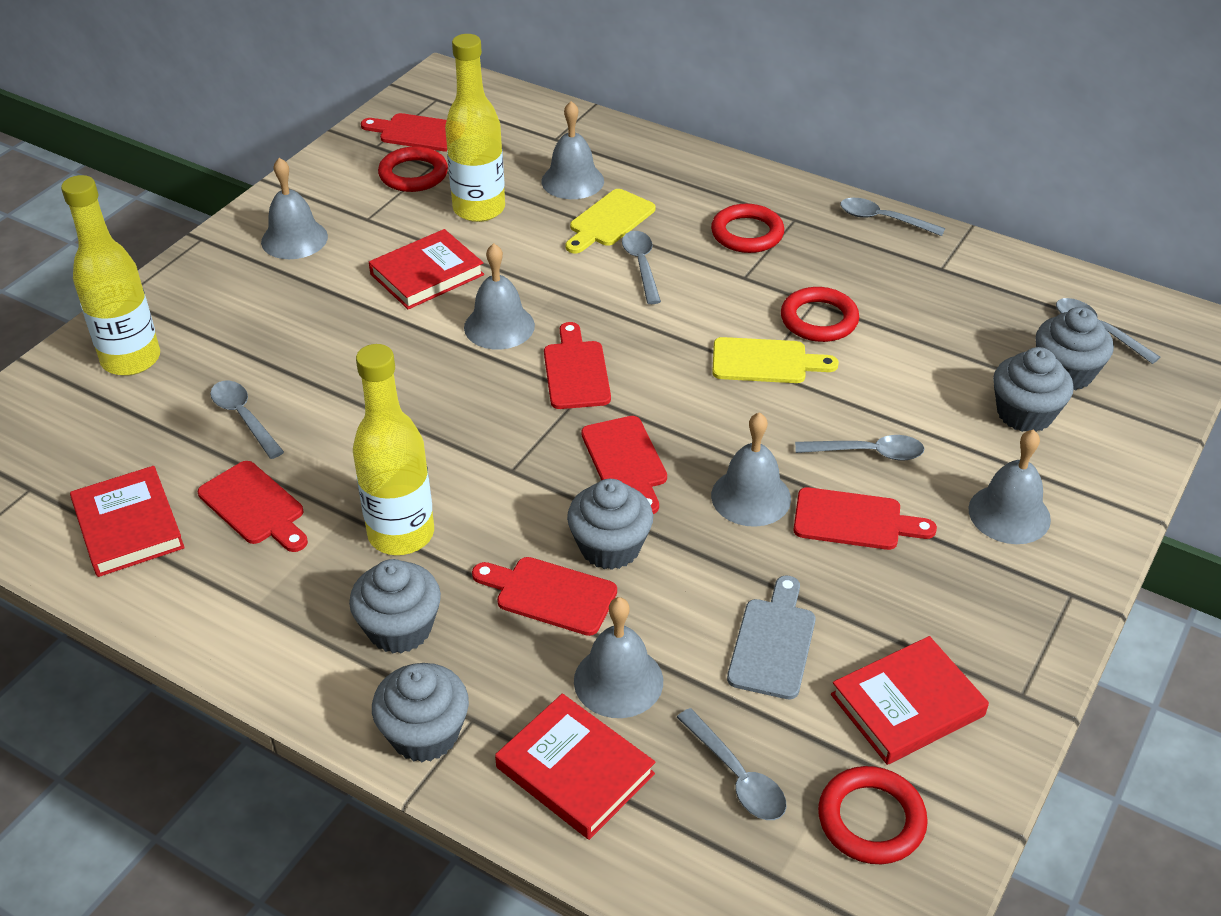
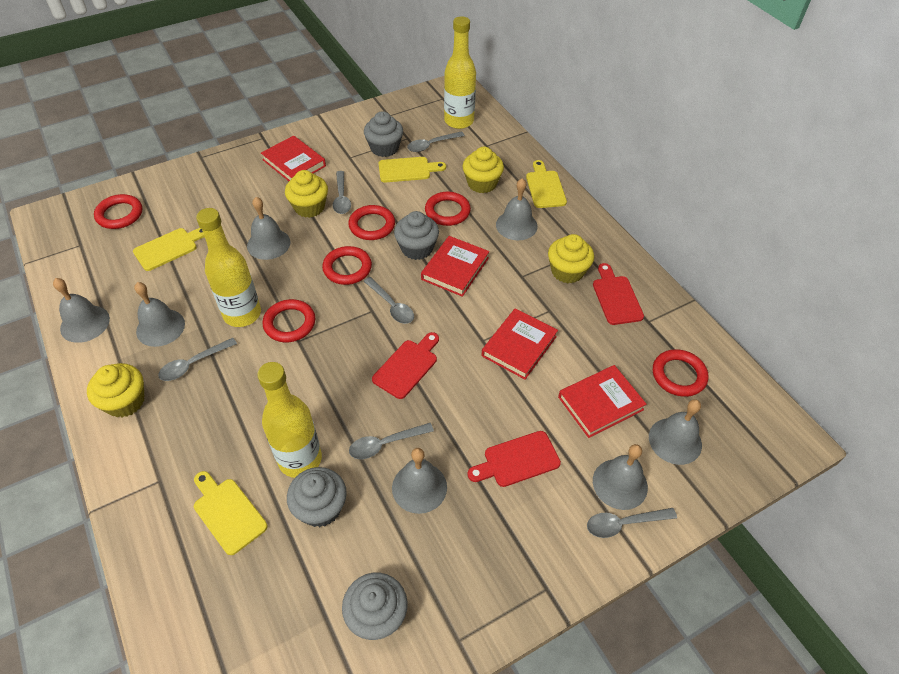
grey bell: [261,158,328,259] [464,243,535,349] [541,101,604,199] [574,597,663,718] [711,412,791,527] [968,430,1051,544] = 6 -> [53,278,110,343] [134,282,185,347] [247,197,290,260] [392,448,447,514] [496,178,538,240] [593,444,648,510] [649,399,702,465] = 7
grey cupcake: [349,559,441,653] [372,663,469,762] [567,479,653,570] [993,347,1074,432] [1036,307,1114,390] = 5 -> [287,467,347,527] [342,573,408,640] [364,111,403,157] [394,211,439,260] = 4
grey cutting board: [727,575,816,699] = 1 -> none = 0
red cutting board: [198,461,308,552] [361,113,447,152] [472,557,617,636] [544,322,611,409] [581,416,667,514] [793,487,937,550] = 6 -> [372,332,439,399] [467,431,561,487] [593,263,644,325] = 3
red ring: [378,146,448,192] [711,204,784,253] [781,287,859,342] [818,766,928,864] = 4 -> [94,194,142,229] [263,299,315,342] [322,246,372,285] [348,205,395,240] [425,192,471,226] [653,349,708,397] = 6
yellow cupcake: none = 0 -> [87,363,145,417] [285,170,328,218] [463,147,504,193] [548,234,594,284] = 4
yellow cutting board: [565,189,655,253] [712,337,839,383] = 2 -> [133,228,205,271] [194,471,268,555] [379,157,446,182] [526,160,567,208] = 4

